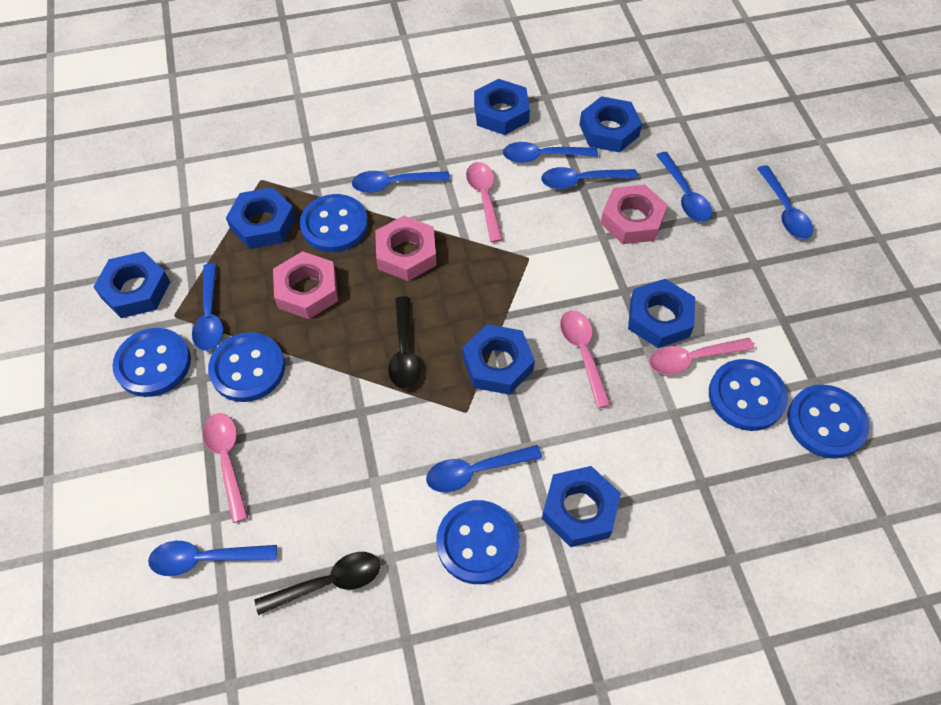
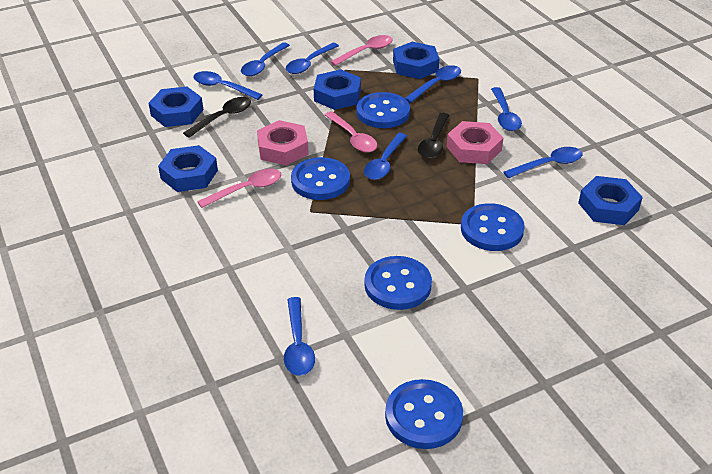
blue button: [112,328,191,397] [208,332,285,402] [300,194,368,252] [436,500,520,584] [709,359,788,431] [787,384,870,459] = 6 -> [291,157,350,200] [356,92,410,128] [365,256,432,310] [385,379,463,449] [461,203,525,251] = 5
blue nut: [94,251,170,318] [226,187,296,249] [462,324,535,395] [474,79,530,135] [542,466,621,547] [579,96,642,152] [628,279,695,348] = 7 -> [149,87,203,127] [158,145,218,192] [314,69,361,110] [393,42,439,79] [578,176,643,225] = 5
pink nut: [273,251,338,319] [375,216,436,281] [600,185,668,244] = 3 -> [257,120,309,165] [447,121,503,164] = 2
pink spoon: [203,413,248,523] [466,162,503,243] [560,310,611,408] [649,338,755,375] = 4 -> [197,169,281,208] [325,111,377,152] [330,35,392,66] = 3

